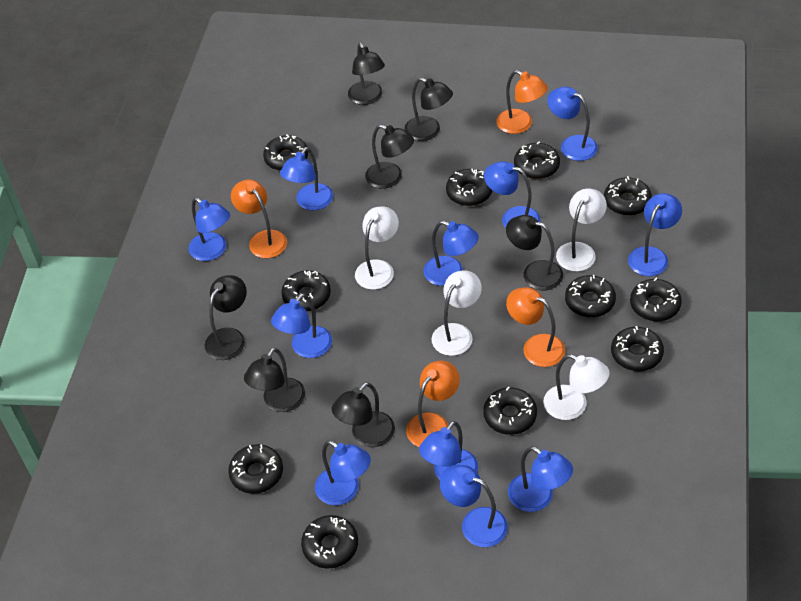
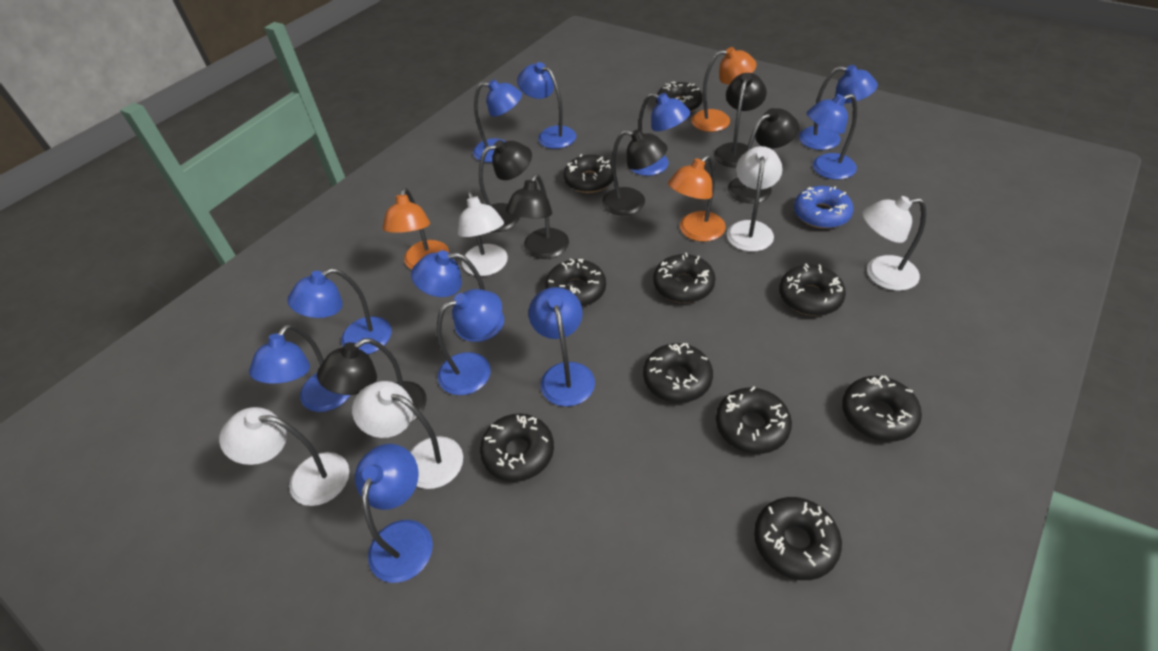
black donut: [228,444,283,494] [263,135,308,171] [281,270,331,312] [301,515,358,568] [446,169,492,206] [483,387,537,435] [514,141,560,179] [565,275,616,317] [604,176,652,216] [611,326,664,371] [630,278,682,321] = 11 -> [480,413,554,482] [545,259,606,307] [564,154,613,193] [643,343,713,403] [653,253,715,303] [656,81,703,112] [716,386,792,454] [754,497,842,580] [779,264,846,316] [842,375,922,442] = 10
black lamp: [205,275,247,360] [244,348,305,412] [332,382,395,447] [348,43,385,105] [365,125,414,189] [404,78,453,141] [506,215,563,290] = 7 -> [317,338,427,422] [479,140,532,232] [506,174,569,259] [602,129,668,215] [714,73,767,168] [728,108,799,203] = 6
blue donut: none = 0 -> [794,186,853,229] = 1
orange lamp: [231,179,287,258] [406,361,460,447] [496,70,548,134] [506,287,565,367] = 4 -> [382,188,449,269] [668,155,726,242] [691,47,757,132] = 3
white lamp: [355,207,399,290] [432,270,482,356] [543,354,610,420] [556,189,607,272] = 4 -> [219,407,349,506] [352,381,463,489] [458,191,508,276] [727,146,783,252] [862,196,926,291] = 5

